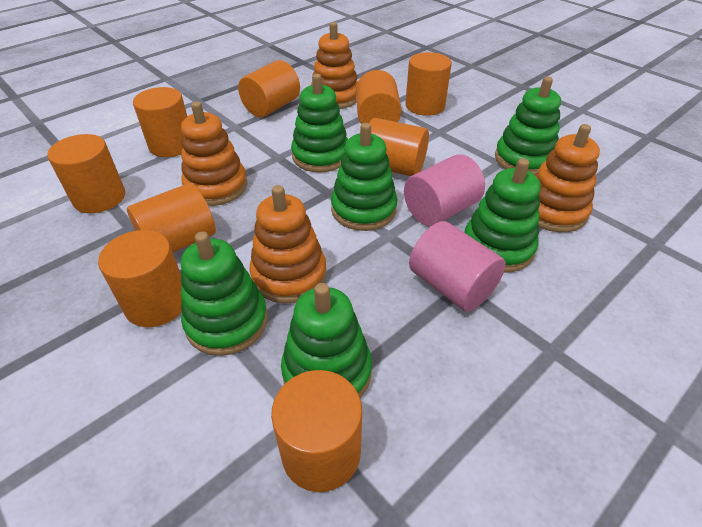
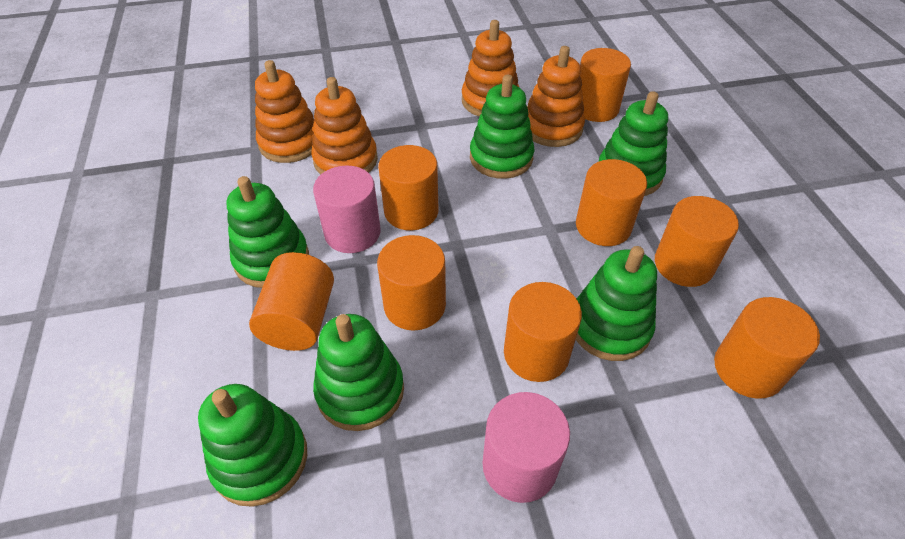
orange cylinder: [47,134,125,213] [98,230,182,327] [127,183,216,252] [133,87,188,157] [238,60,300,118] [271,370,362,492] [356,70,402,124] [369,118,429,176] [405,52,452,116] = 9 -> [249,252,334,351] [377,235,446,331] [378,145,438,230] [504,282,582,382] [576,159,647,246] [580,48,631,122] [655,196,739,287] [714,297,820,399] = 8

